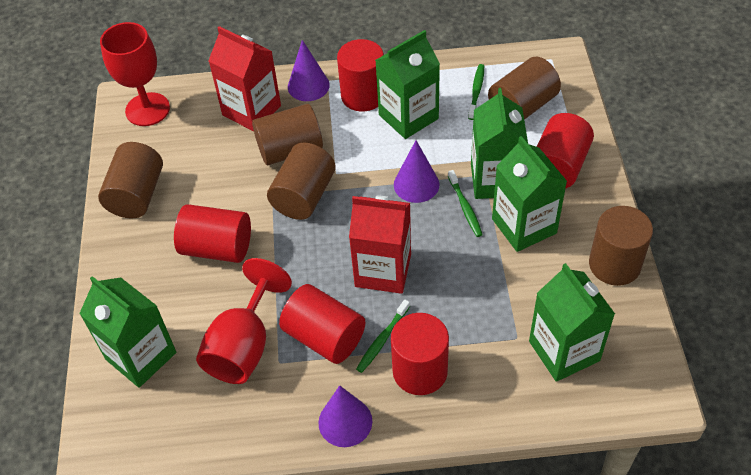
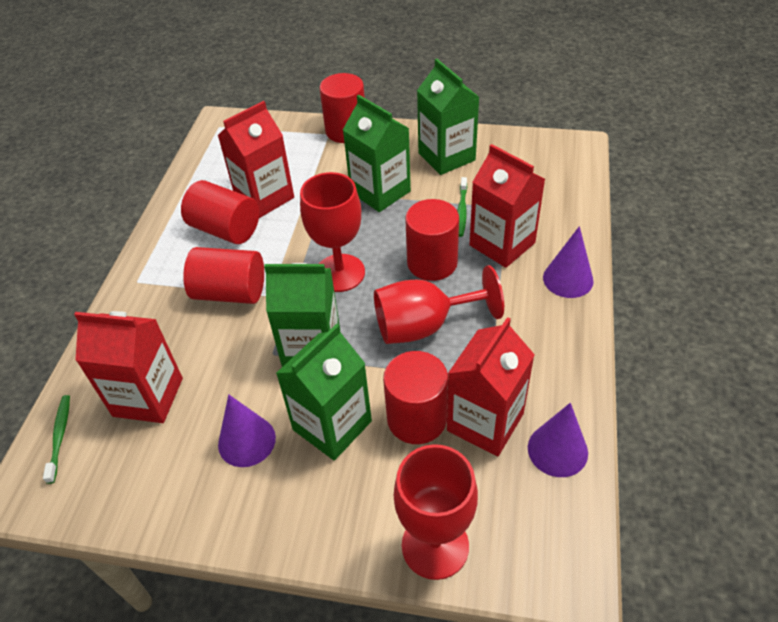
brown cylinder: [98,142,163,218] [252,104,323,165] [267,142,336,220] [488,56,561,120] [589,206,653,286] = 5 -> none = 0
green carton: [79,276,176,388] [375,30,440,139] [471,88,528,199] [492,136,567,252] [529,263,615,382] = 5 -> [264,263,340,367] [276,324,372,461] [343,95,411,212] [417,59,479,175] = 4
green toothbrush: [356,299,410,373] [448,170,483,237] [468,64,484,120] = 3 -> [43,395,70,484] [457,177,467,237] = 2
red carton: [208,26,281,132] [349,195,411,294] = 2 -> [74,311,183,423] [218,101,294,218] [447,317,535,456] [469,144,545,268] = 4
red goblet: [100,22,170,126] [196,258,292,384] = 2 -> [300,172,365,292] [374,265,504,344] [394,444,478,580] = 3

